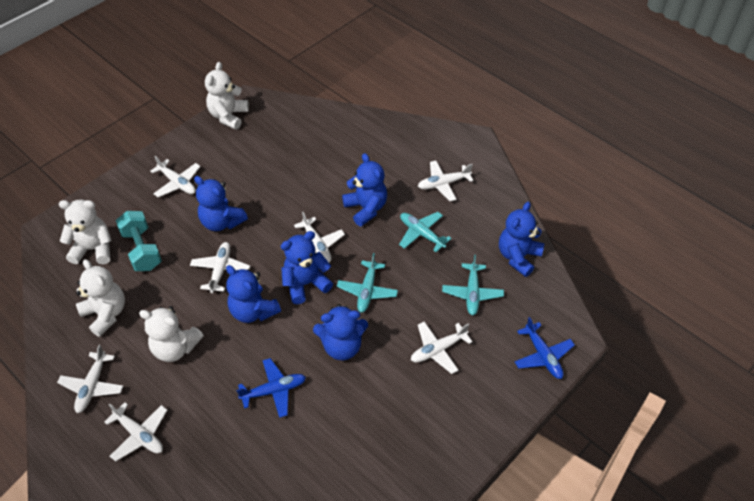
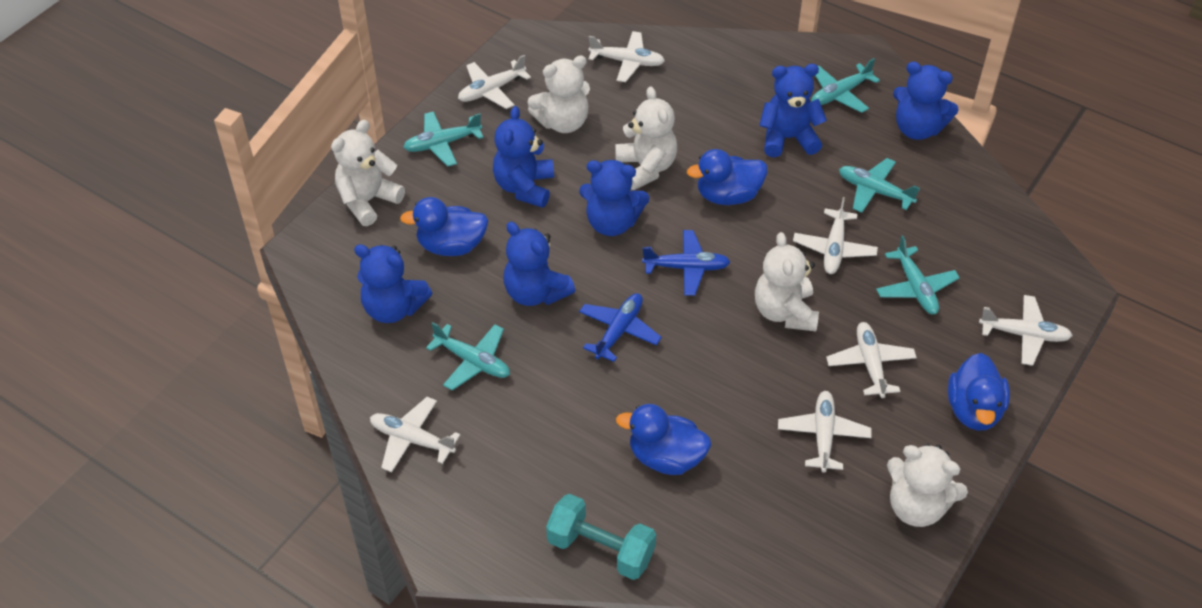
blue duck: none = 0 -> [400,197,488,256] [616,404,711,475] [687,149,767,205] [948,353,1010,431] = 4
turquoise plane: [337,253,398,313] [399,212,452,252] [442,255,504,315] = 3 -> [403,111,484,167] [426,322,510,390] [811,58,880,113] [839,158,920,213] [876,236,960,315] = 5
white teddy bear: [58,200,112,264] [76,259,125,337] [139,306,204,362] [205,62,249,130] = 4 -> [331,120,405,226] [528,56,590,133] [615,86,677,190] [755,232,819,331] [887,444,968,527] = 5

